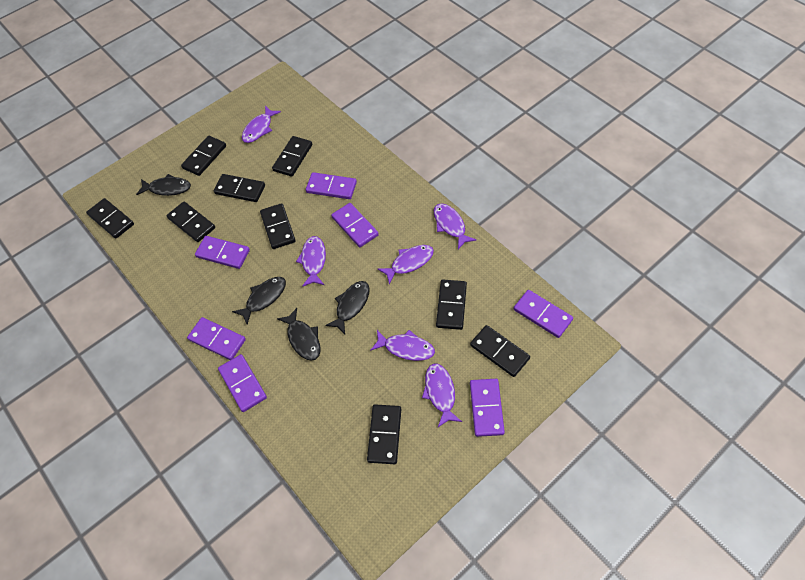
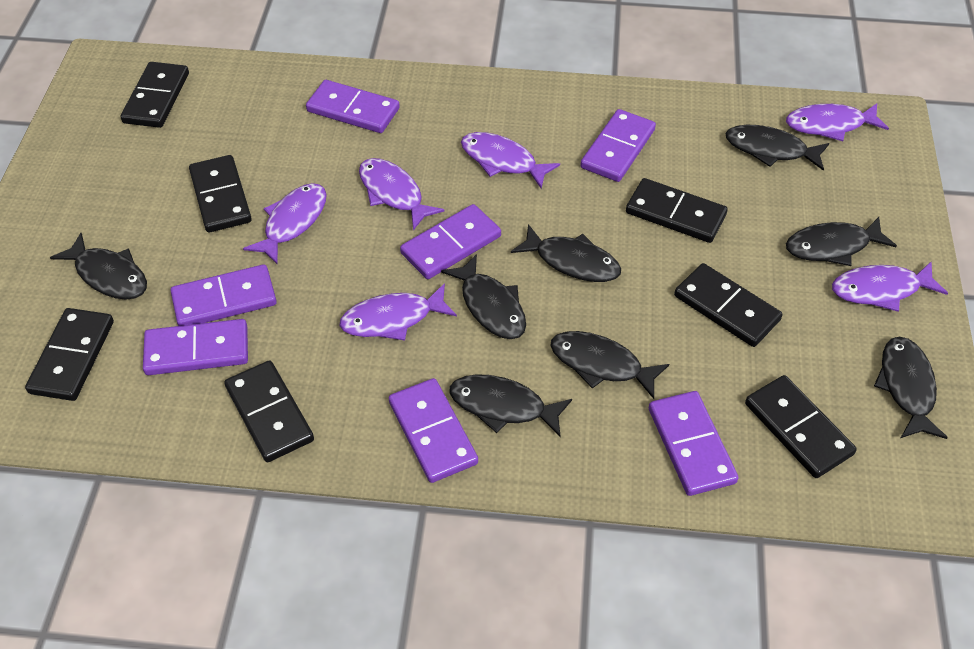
black domino: [86,198,134,239] [167,201,215,242] [181,136,226,176] [214,174,265,202] [260,203,296,249] [272,136,312,177] [367,405,401,464] [436,280,467,330] [470,325,530,377] = 9 -> [25,308,114,401] [120,62,189,128] [189,155,252,233] [224,361,314,462] [626,178,728,243] [674,263,783,347] [745,375,857,478] = 7
black fish: [136,174,191,196] [232,277,286,325] [277,308,320,361] [325,281,369,334] = 4 -> [50,233,147,300] [441,254,526,339] [450,374,572,437] [511,224,621,282] [550,331,669,399] [725,125,829,171] [786,217,897,266] [874,337,948,439] = 8

